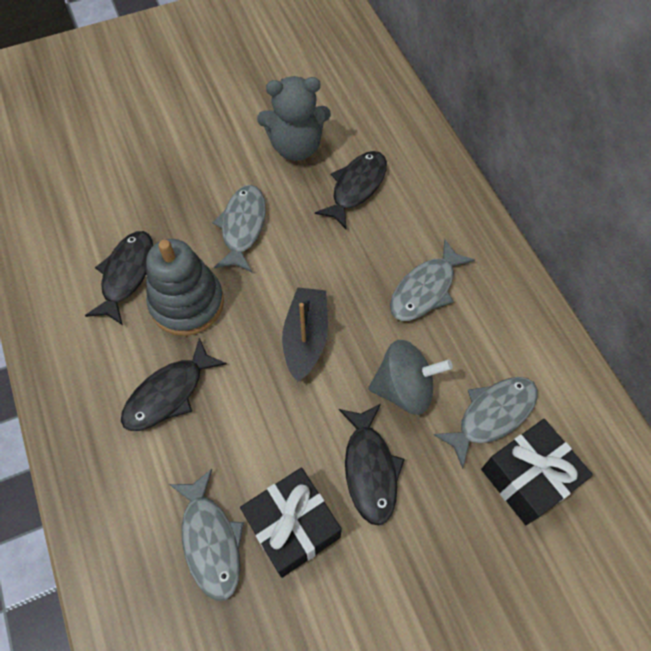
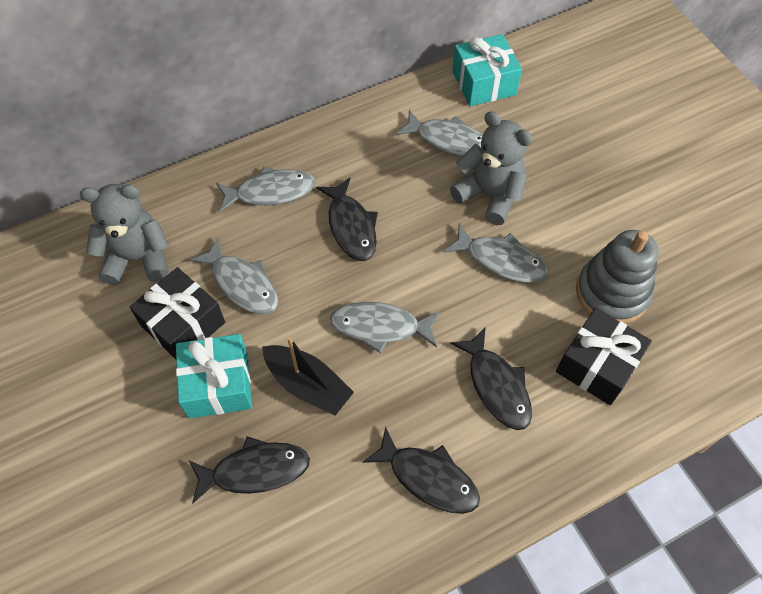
grey fish: [169,469,244,601] [213,185,266,272] [390,239,475,321] [433,377,538,469] = 4 -> [190,237,278,314] [216,166,316,213] [330,302,440,353] [396,110,483,156] [444,224,549,283] = 5
grey spinning top: [368,340,453,415] = 1 -> none = 0
grey teddy bear: [257,76,331,161] = 1 -> [80,184,169,285] [450,111,533,225] = 2
turquoise gift: none = 0 -> [176,334,252,418] [452,34,522,106] = 2

